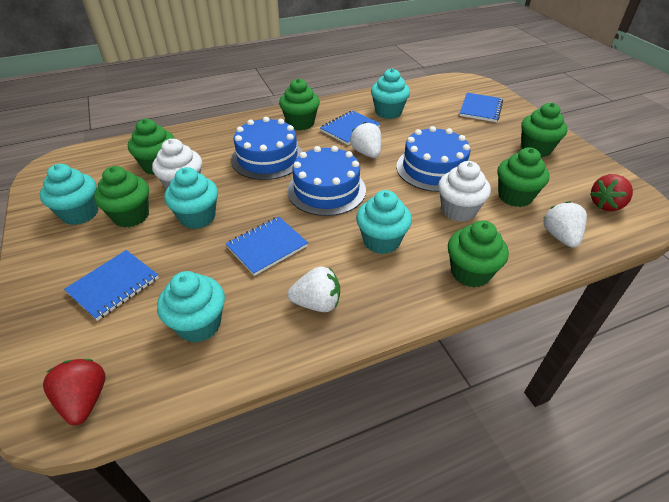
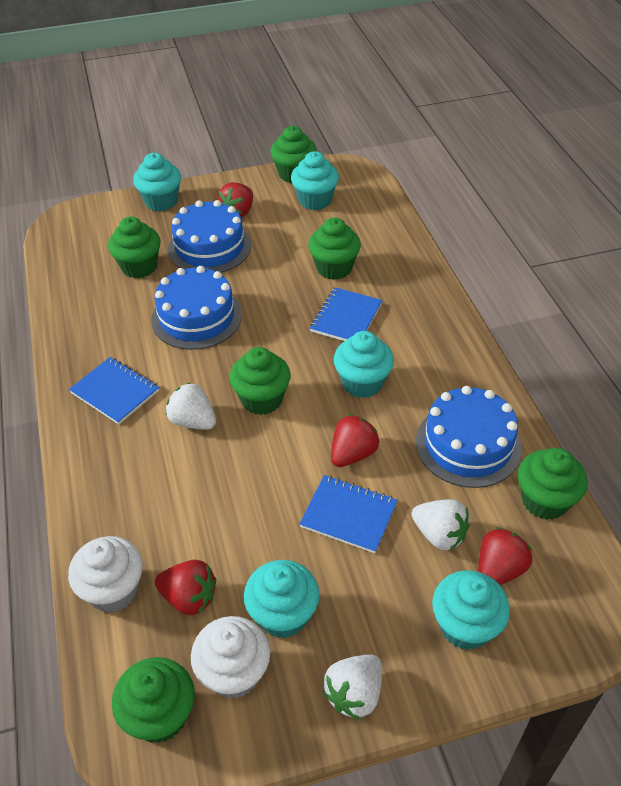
blue notebook: [64,250,159,321] [226,217,308,276] [320,110,380,145] [459,93,503,122] = 4 -> [69,357,159,424] [299,475,398,553] [310,287,383,341] = 3
red strawberry: [43,359,106,425] [590,174,633,211] = 2 -> [155,560,216,615] [218,182,253,218] [331,414,380,467] [478,527,532,585] = 4

